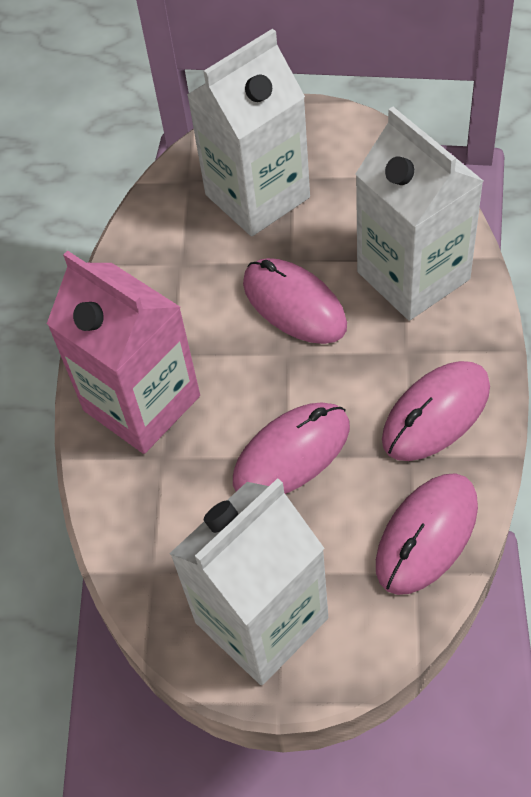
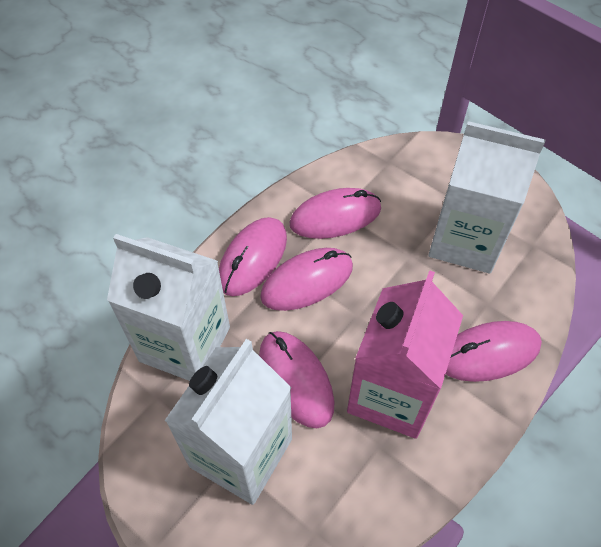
pink mouse: [233,402,350,494] [243,258,347,344] [376,473,478,595] [382,361,490,461] = 4 -> [219,217,287,296] [259,331,335,428] [260,248,353,311] [290,188,381,239] [446,321,542,382] = 5

